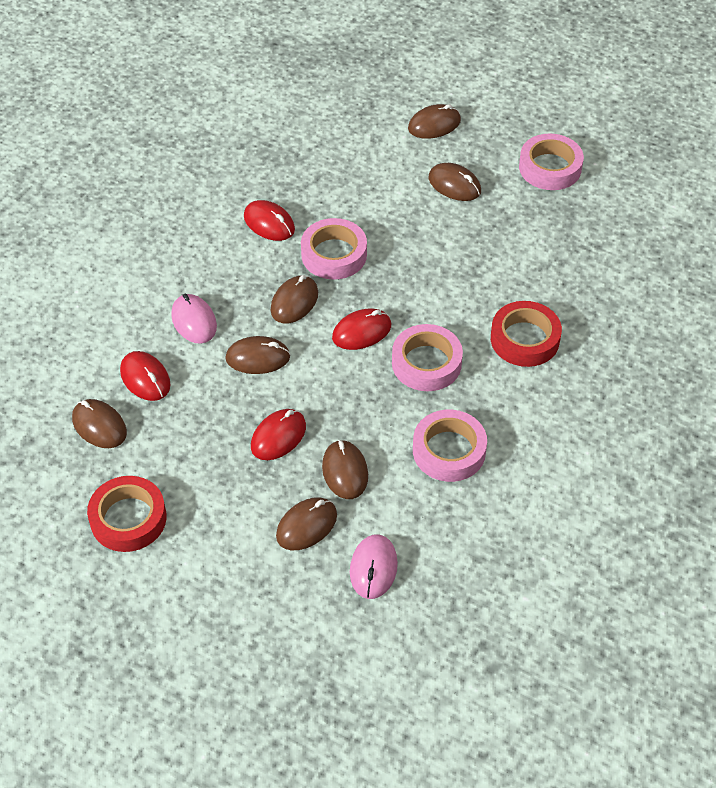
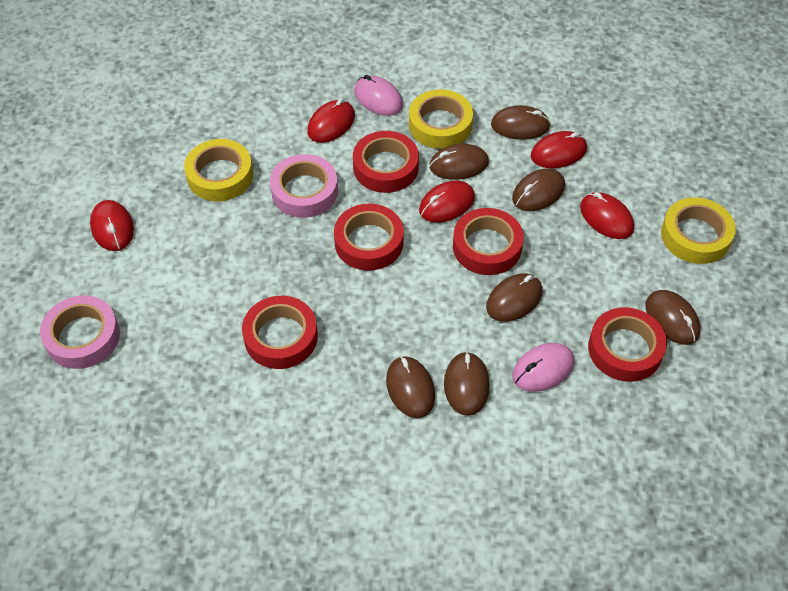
pink tape: [301,218,367,280] [392,324,463,391] [413,410,487,482] [519,134,584,190] = 4 -> [40,295,120,369] [270,154,338,218] = 2
red mouse: [120,351,171,401] [244,200,295,241] [251,409,306,460] [332,309,391,350] = 4 -> [90,200,134,251] [307,99,355,143] [419,181,475,223] [531,131,587,168] [580,192,634,239] = 5
red tape: [87,476,166,552] [491,301,562,367] = 2 -> [242,296,318,369] [334,204,404,271] [353,131,419,193] [453,208,524,275] [588,307,667,382] = 5
yellow tape: none = 0 -> [184,139,253,201] [409,89,473,149] [661,197,736,264] = 3

